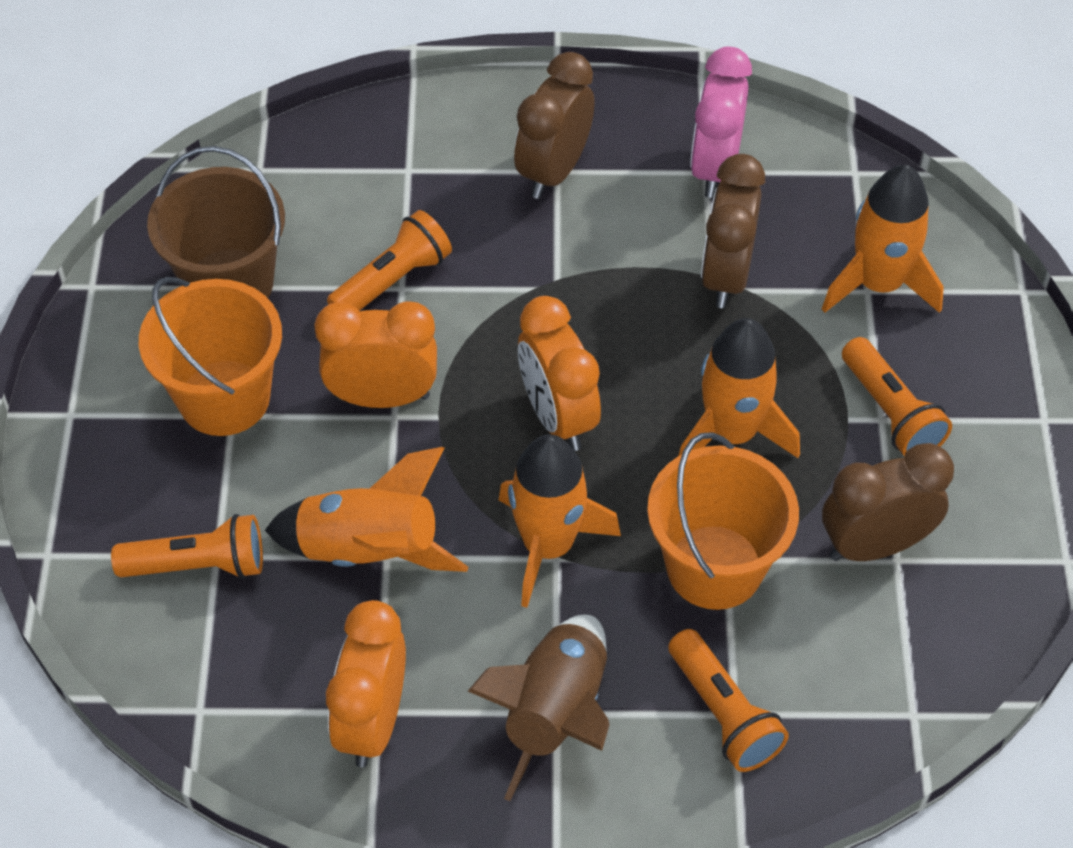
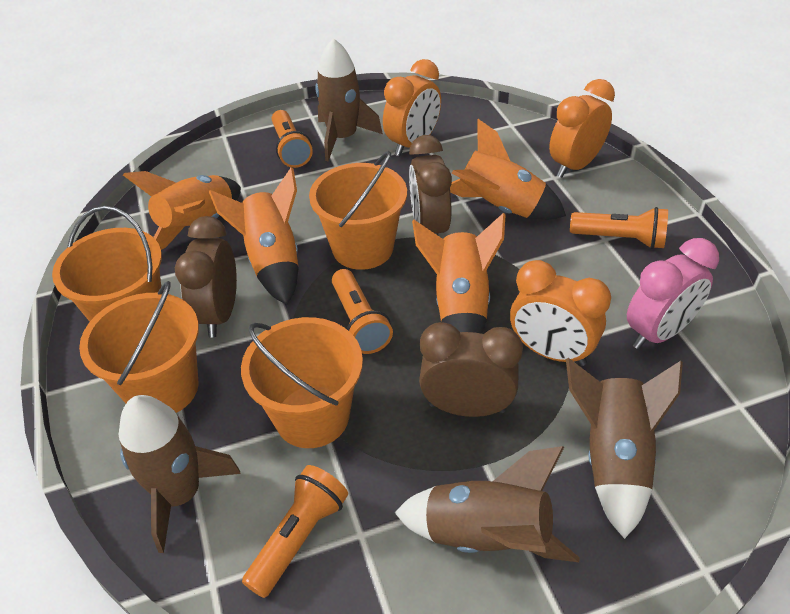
brown bucket: [147,146,285,298] = 1 -> none = 0
brown rocket: [468,614,610,801] = 1 -> [119,395,241,553] [315,38,383,161] [395,446,580,562] [566,358,683,539] = 4
orange bucket: [139,277,282,436] [647,432,799,610] = 2 -> [52,206,162,322] [79,281,199,413] [241,317,363,448] [309,151,407,270] = 4

